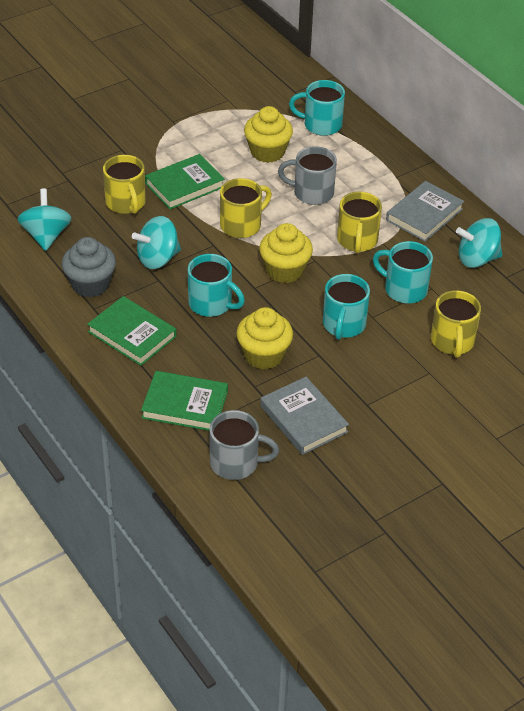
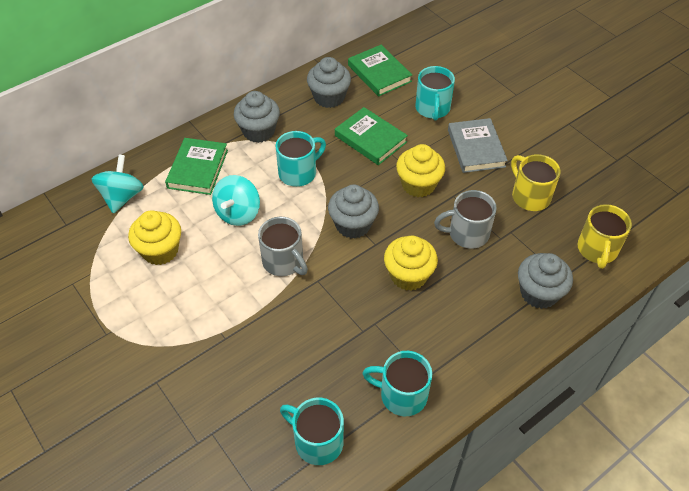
grey book: [260,377,349,455] [386,181,464,242] = 2 -> [448,118,508,173] = 1
grey cupcake: [62,237,116,298] = 1 -> [234,91,280,143] [307,57,351,108] [328,184,379,239] [518,253,573,309] = 4
turquoise spinning top: [17,188,72,251] [132,216,181,269] [456,218,502,268] = 3 -> [92,154,144,214] [212,175,260,226] = 2
yellow mug: [103,155,146,214] [220,178,272,238] [337,192,382,253] [431,290,481,358] = 4 -> [511,154,561,211] [578,204,632,269] = 2

